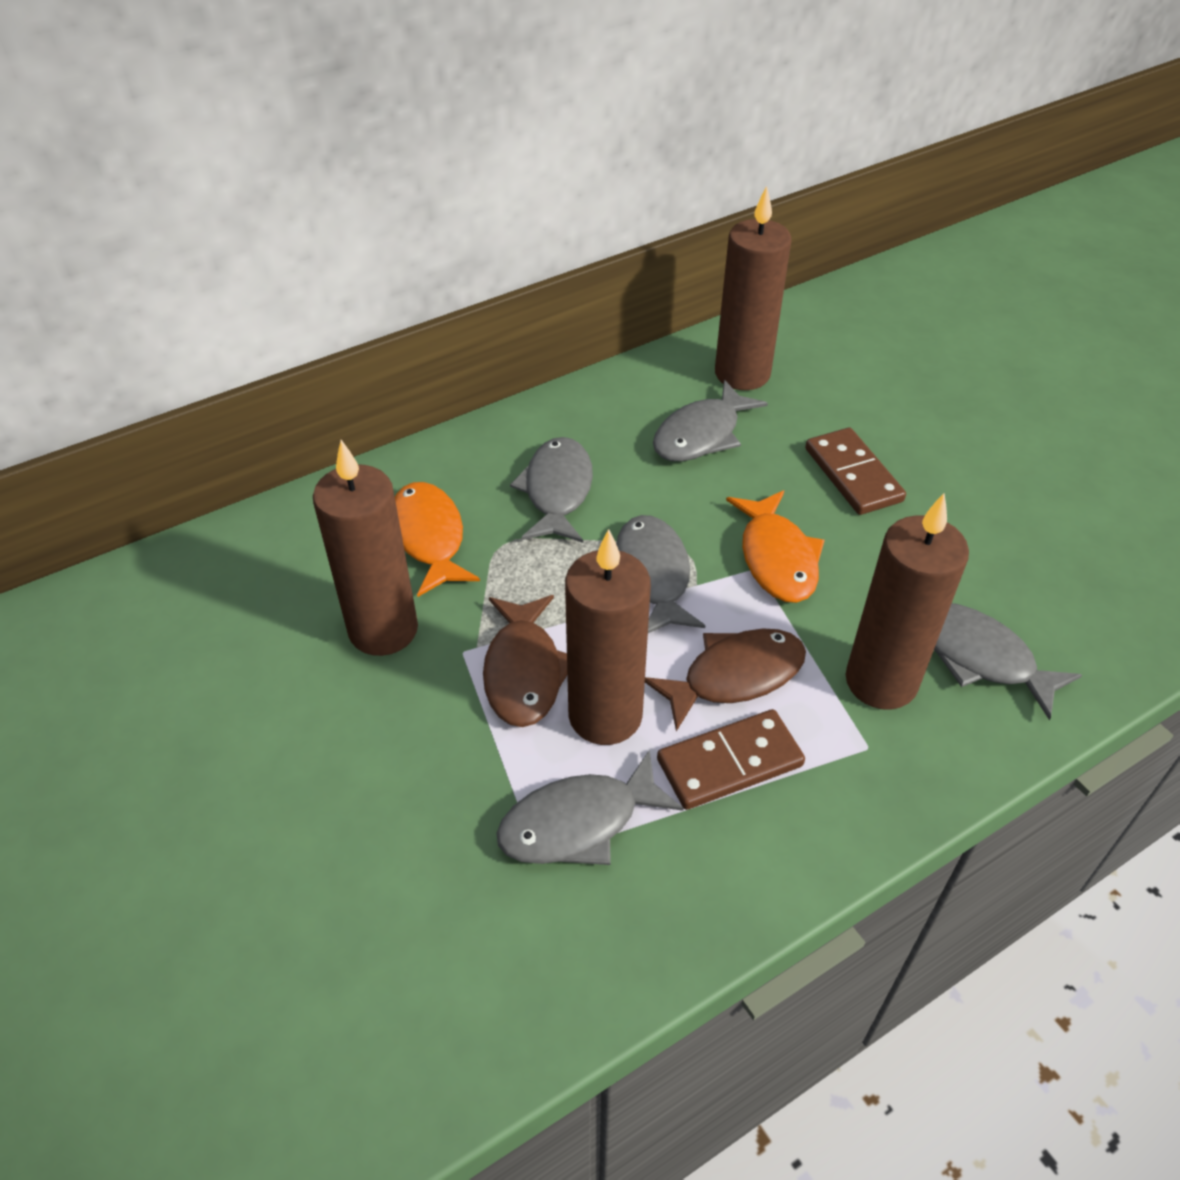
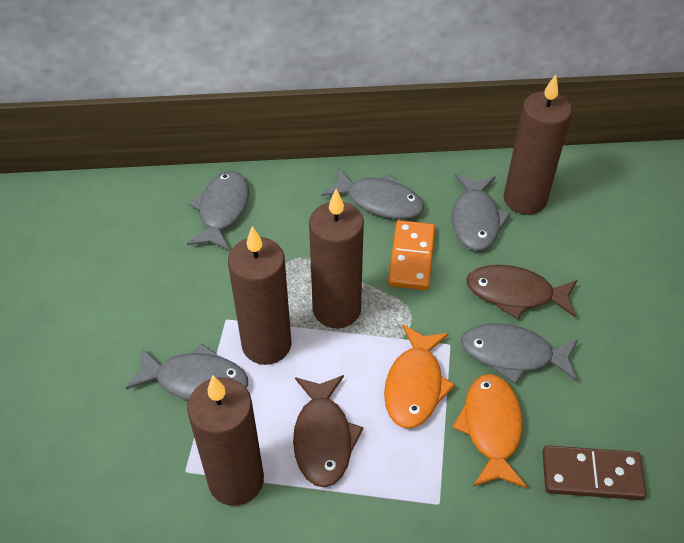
brown domino: [657,709,805,810] [805,428,906,515] = 2 -> [542,445,646,500] = 1
orange domino: none = 0 -> [388,220,435,290] = 1

